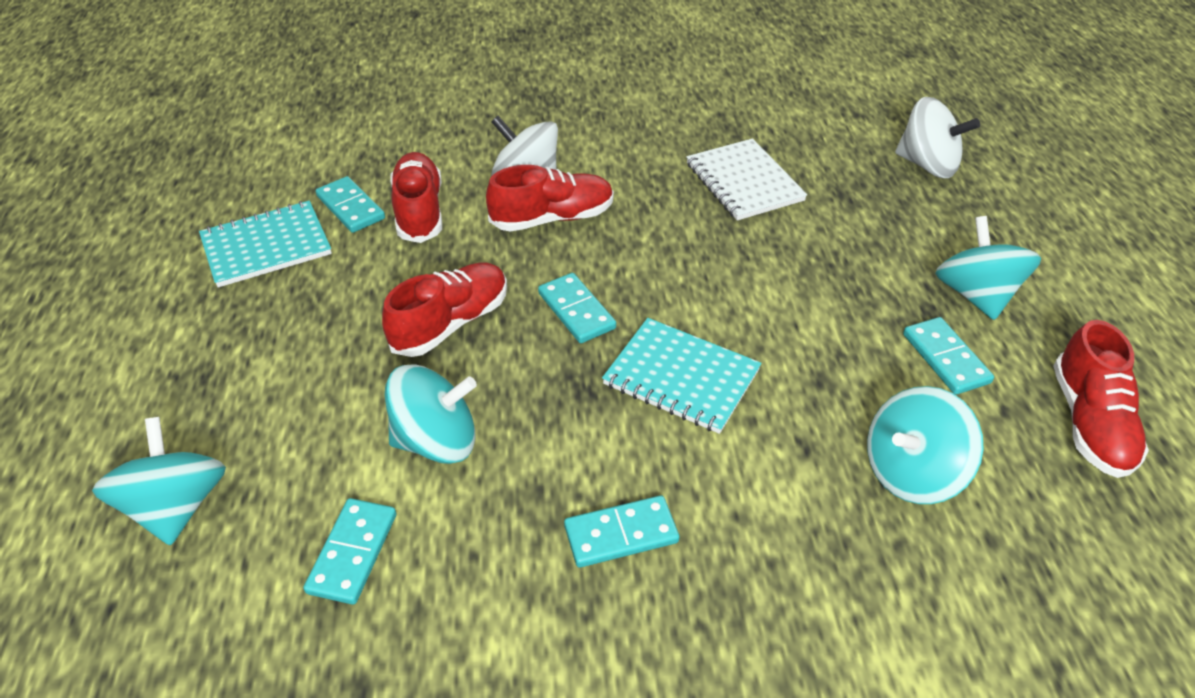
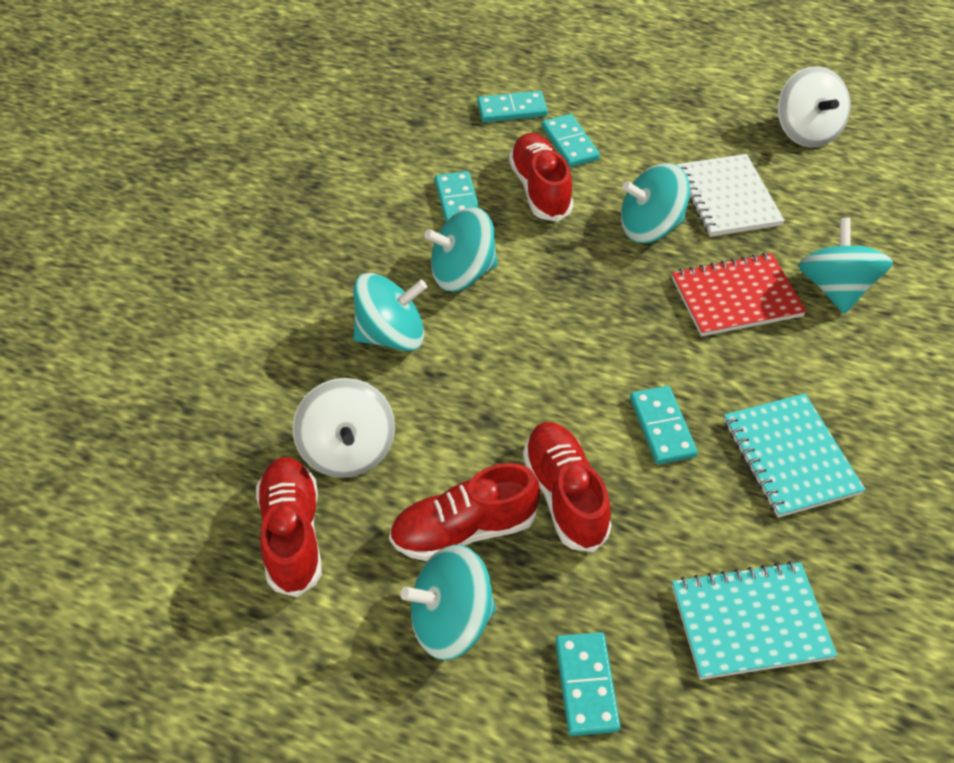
red notebook: none = 0 -> [672,253,807,337] = 1
turquoise spinning top: [92,417,226,546] [385,364,477,464] [867,386,984,504] [935,216,1041,320] = 4 -> [354,273,427,351] [400,545,496,660] [424,207,498,292] [621,163,690,243] [798,218,893,314] = 5

